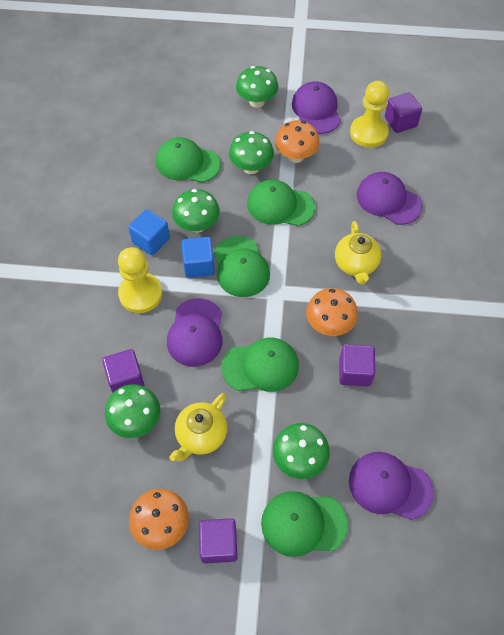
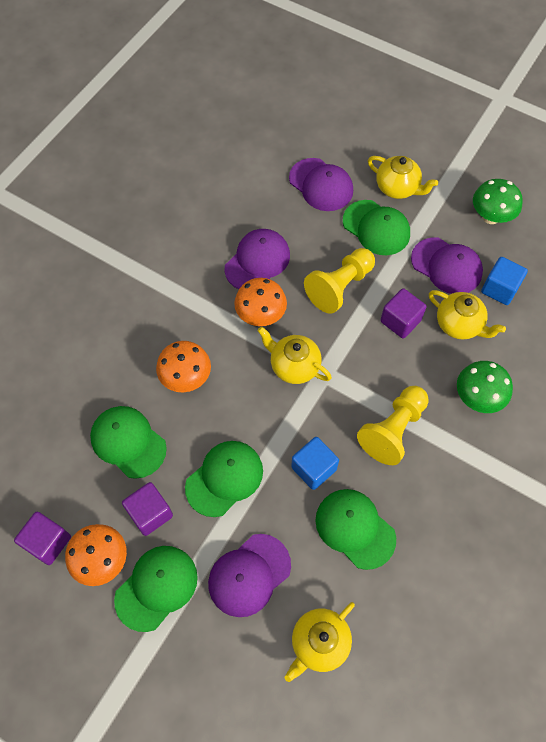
green mushroom: [105,384,160,438] [172,189,220,233] [229,131,274,174] [236,66,279,108] [273,423,330,479] = 5 -> [457,361,513,413] [473,179,523,224] = 2
purple cube: [102,349,144,393] [199,518,238,564] [339,344,375,386] [385,92,422,133] = 4 -> [14,512,71,565] [122,482,173,536] [380,288,427,338] = 3
yellow teapot: [169,393,227,461] [335,221,381,285] = 2 -> [258,327,332,384] [285,602,355,682] [368,156,438,199] [429,290,506,340] = 4

